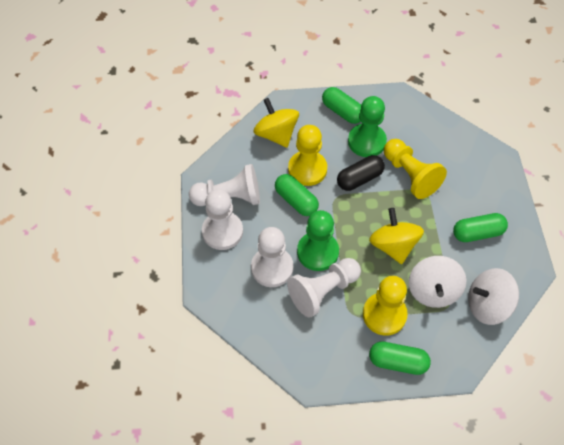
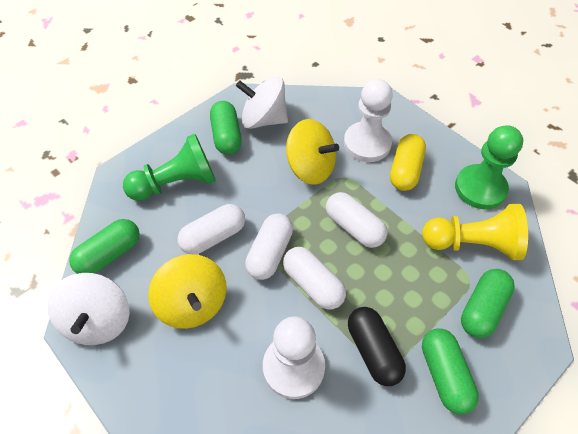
white capsule: none = 0 -> [177,204,245,255] [245,213,293,280] [283,247,346,309] [326,192,387,248] = 4
white pawn: [189,164,260,206] [202,189,243,250] [251,227,293,287] [287,258,361,318] = 4 -> [263,316,325,399] [344,79,393,162] = 2
yellow capsule: none = 0 -> [390,134,426,191] = 1
yellow pawn: [288,125,327,186] [363,276,408,336] [384,139,447,199] = 3 -> [422,204,528,260] = 1

